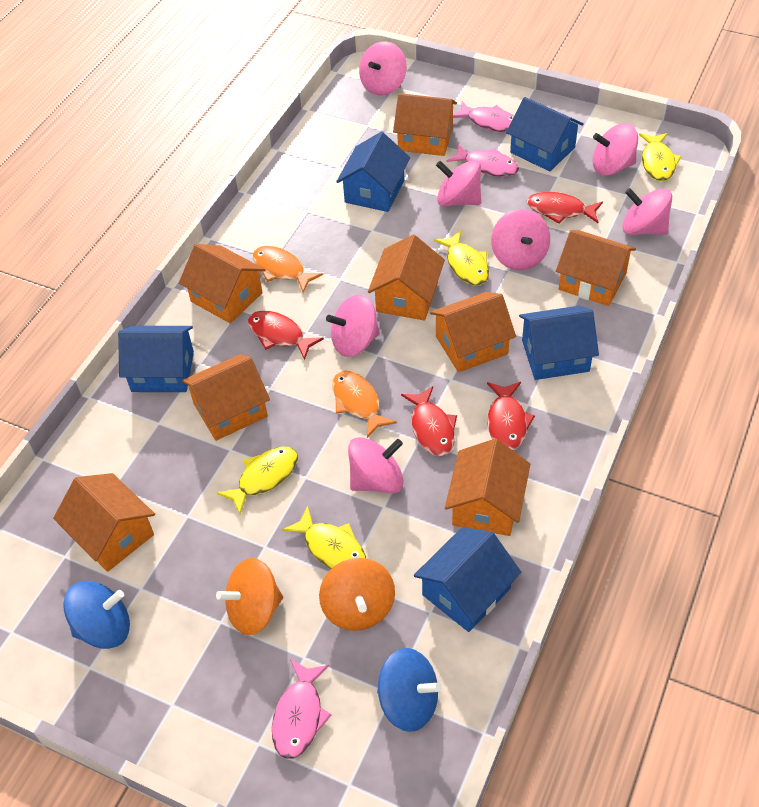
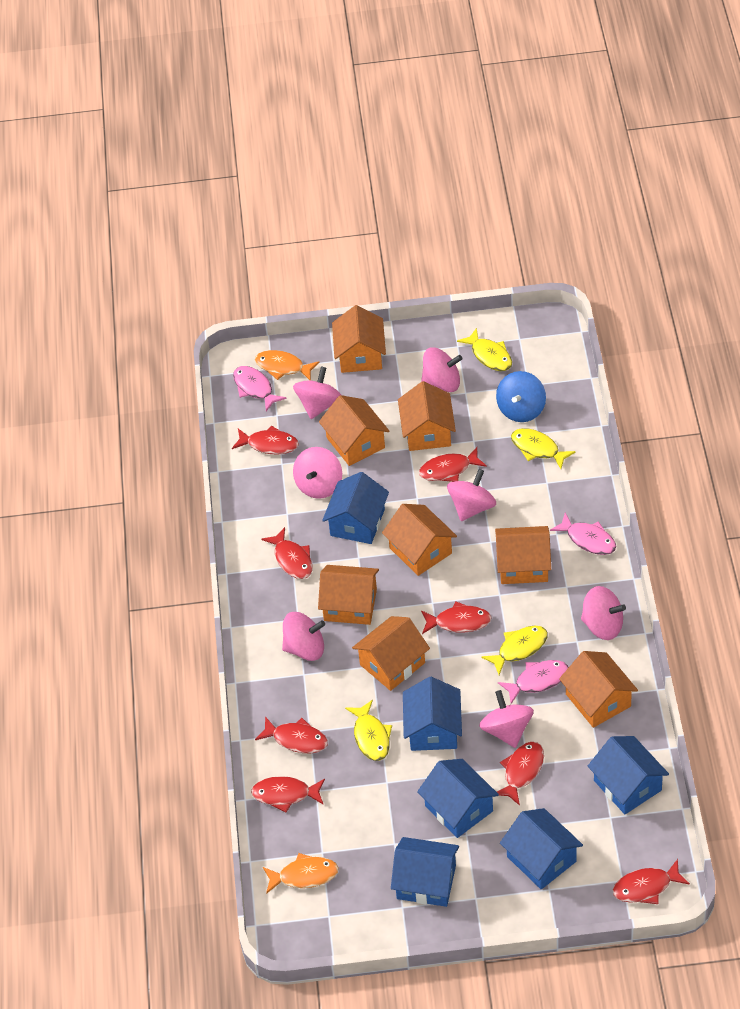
blue house: [118,326,194,392] [336,132,410,212] [414,527,521,632] [506,97,584,171] [519,306,599,380] = 5 -> [322,472,389,544] [391,837,459,907] [403,677,462,751] [417,759,499,838] [500,808,583,889] [588,736,669,814] = 6
blue spinning top: [63,581,130,649] [377,648,442,732] = 2 -> [496,371,546,422] = 1
orange spinning top: [216,558,283,635] [319,558,395,631] = 2 -> none = 0
red fish: [248,311,324,360] [401,386,457,456] [487,382,535,450] [527,192,603,224] = 4 -> [232,425,299,455] [251,776,325,812] [255,717,328,753] [262,527,313,579] [419,447,487,482] [421,601,492,634] [497,742,544,805] [613,859,690,904] = 8

